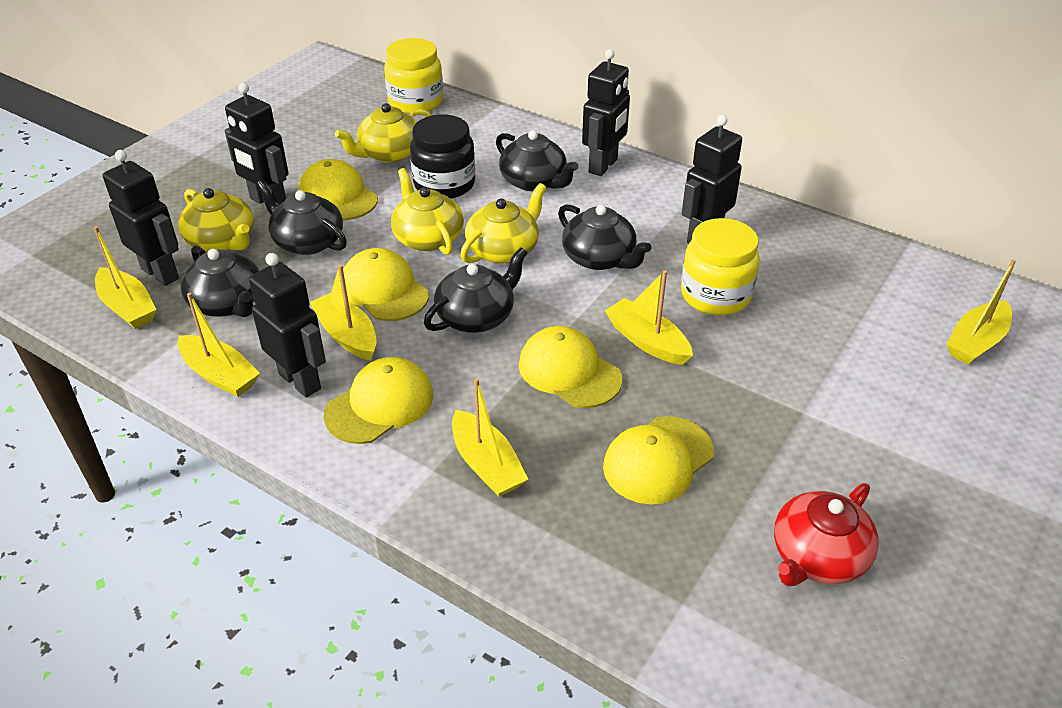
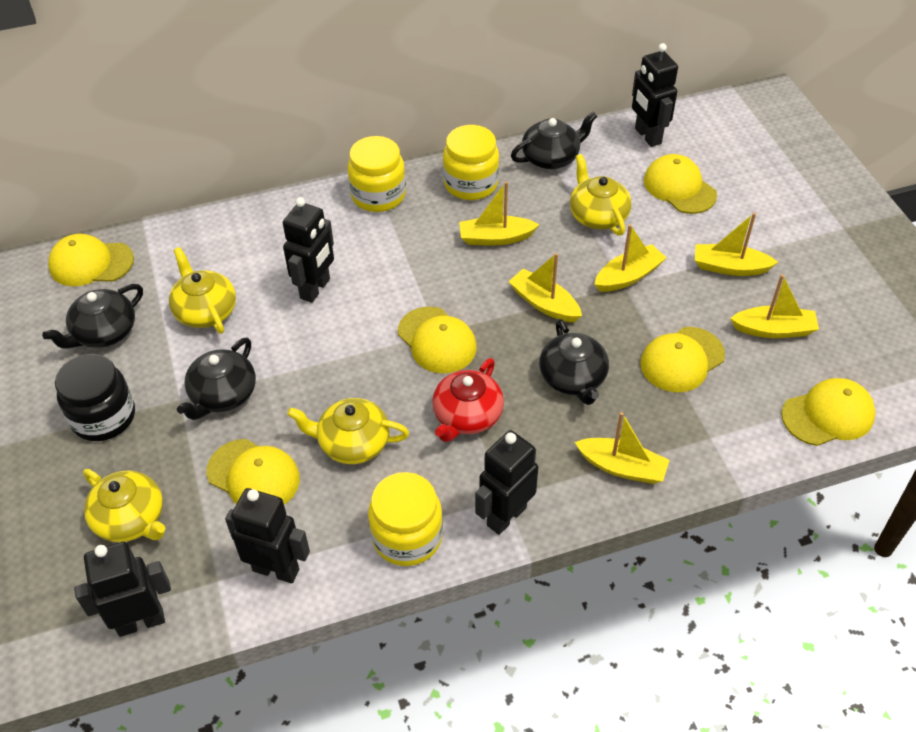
black teapot: [181,245,259,317] [257,180,347,255] [424,247,528,333] [496,130,579,191] [558,204,651,270] = 5 -> [42,284,143,349] [177,338,256,420] [511,112,597,169] [539,319,609,405] = 4
yellow cap: [298,159,378,220] [324,357,433,444] [343,248,429,321] [519,326,622,408] [603,416,714,504] = 5 -> [48,234,134,286] [207,439,300,505] [398,307,477,373] [641,327,725,392] [644,154,717,214] [781,378,876,446] = 6
yellow jar: [384,38,443,114] [681,218,760,315] = 2 -> [348,136,406,212] [368,472,443,566] [443,125,499,200] = 3

